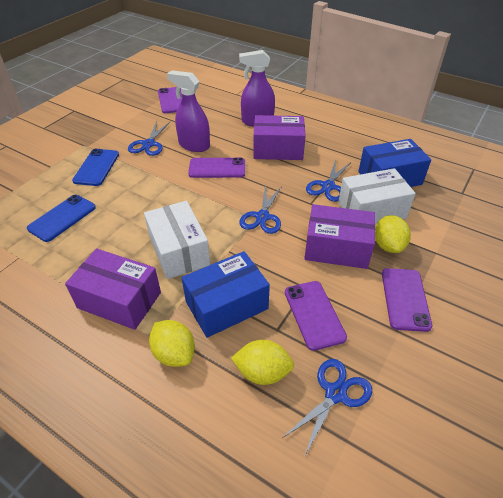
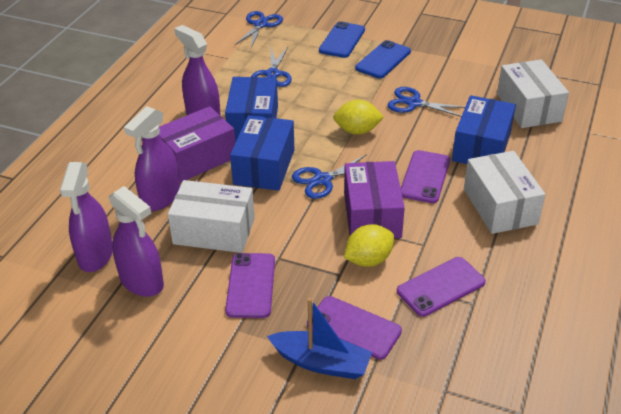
blue boat: none = 0 -> [267,298,372,379] = 1
blue box: [182,251,270,338] [358,139,431,187] = 2 -> [225,77,278,142] [230,115,294,191] [452,95,516,164] = 3
purple box: [65,248,161,330] [254,115,306,160] [304,204,375,269] = 3 -> [159,106,235,182] [344,161,405,238] = 2
purple spray bottle: [167,70,210,152] [239,50,275,127] = 2 -> [60,162,113,272] [109,186,164,297] [124,106,180,211] [174,25,220,115] = 4
white box: [144,201,210,279] [338,168,416,225] = 2 -> [168,180,255,253] [464,151,545,234] [497,59,569,128] = 3
yellow lemon: [149,320,195,367] [231,340,294,385] [375,215,411,253] = 3 -> [333,100,384,135] [344,224,394,267] = 2

